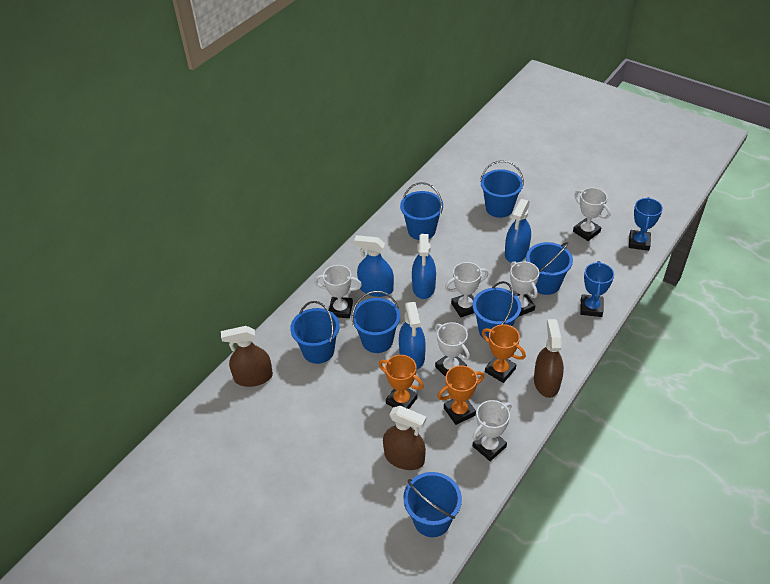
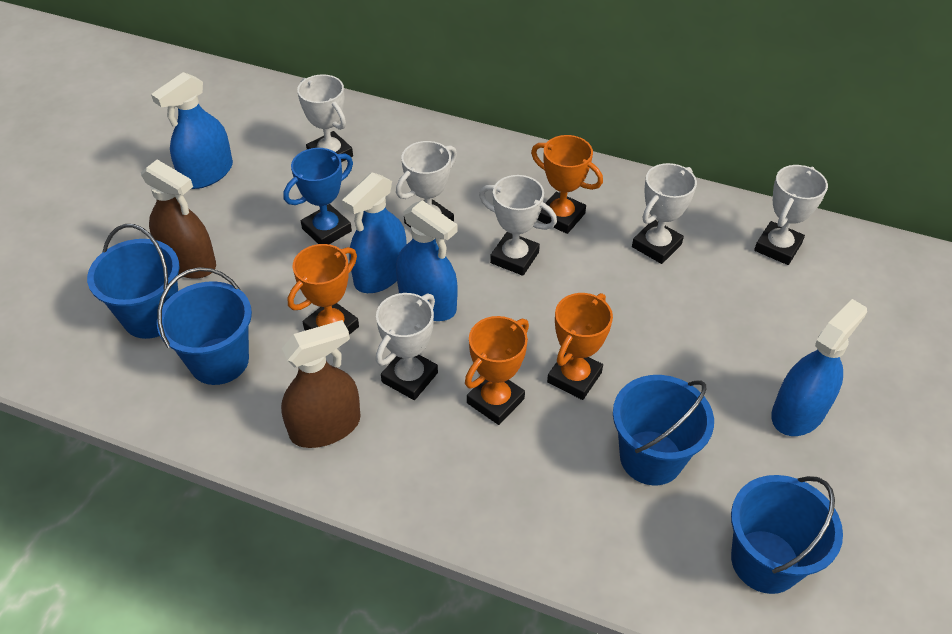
blue bucket: [290,301,339,364] [352,291,400,353] [400,182,443,240] [403,472,462,537] [472,281,521,339] [480,160,524,218] [526,242,573,295] = 7 -> [87,224,180,339] [157,267,252,385] [613,375,714,485] [731,475,843,594] = 4
blue trophy: [580,261,614,317] [629,197,663,251] = 2 -> [283,148,353,244] = 1
brown spray bottle: [221,326,273,387] [383,406,426,470] [534,319,564,398] = 3 -> [141,160,216,279] [281,320,360,448] = 2
orange trophy: [379,355,424,409] [438,365,484,425] [482,324,526,383] = 3 -> [288,244,359,335] [465,316,529,425] [531,135,603,234] [547,293,613,400] = 4

